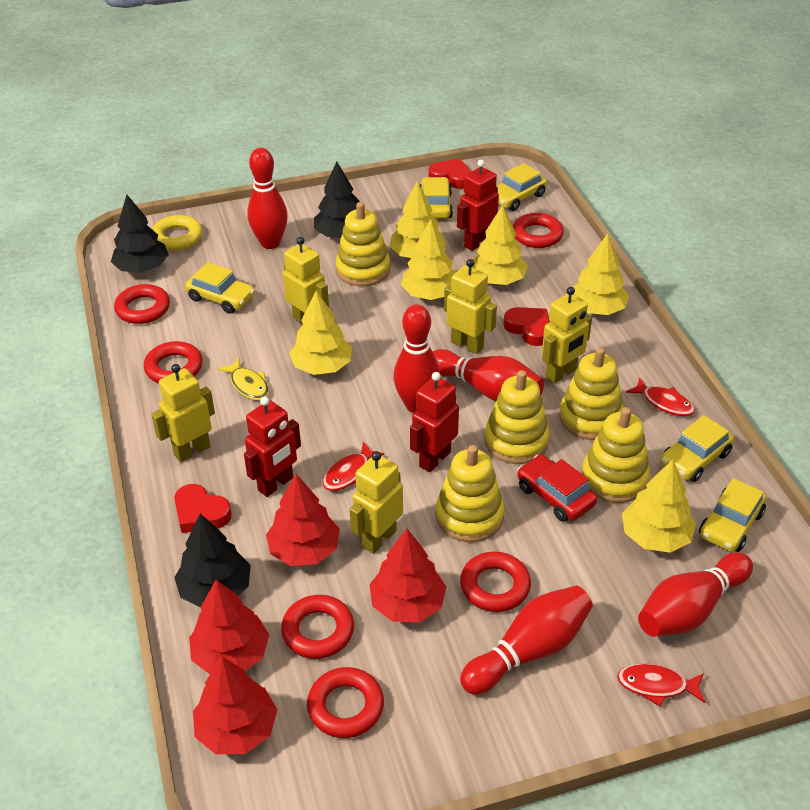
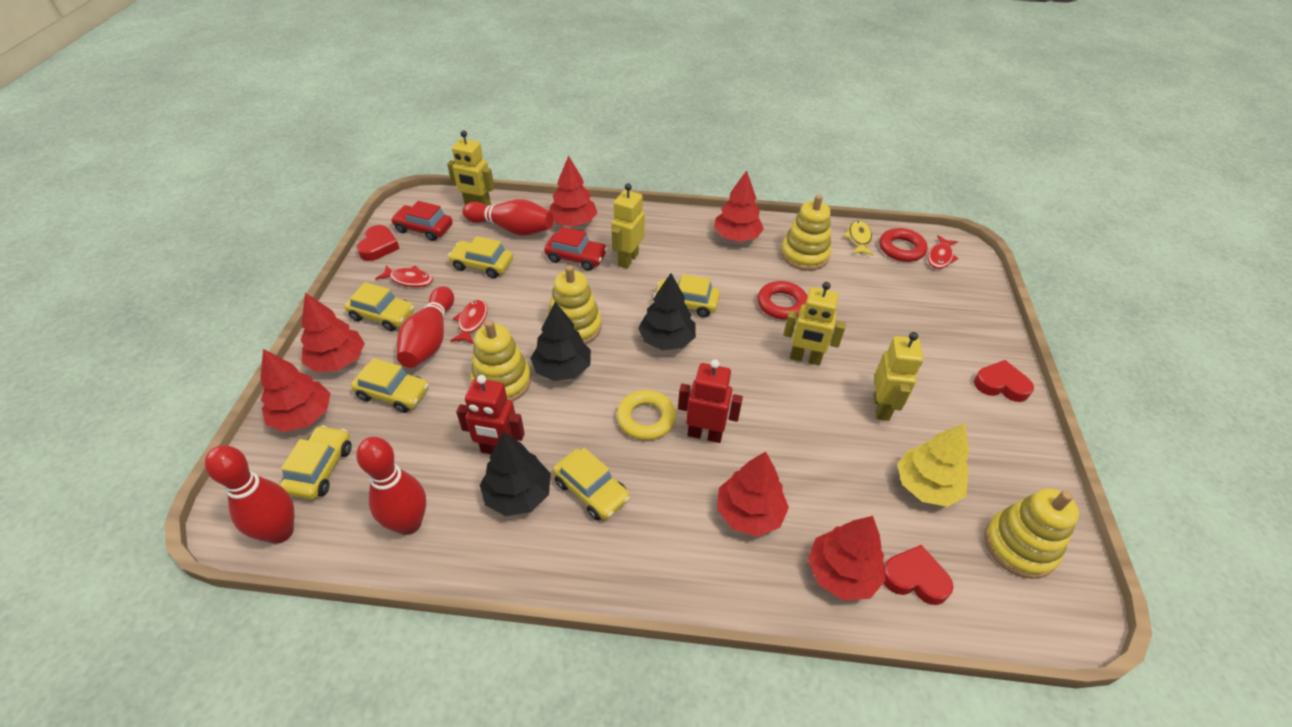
red bowling pin: [247,148,288,249] [393,304,440,413] [432,349,544,401] [460,585,593,695] [638,552,753,637] = 5 -> [205,445,294,544] [356,437,426,535] [397,286,454,368] [462,199,553,236] = 4
red car: [517,455,597,522] = 1 -> [391,201,453,241] [544,227,608,271] = 2
red ring: [114,284,170,324] [144,341,203,383] [281,595,354,659] [307,667,384,738] [460,552,531,612] [513,213,564,248] = 6 -> [758,281,807,320] [880,228,928,262] = 2
red robot: [244,397,301,497] [410,372,459,472] [457,160,499,251] = 3 -> [456,375,525,454] [678,359,743,443] = 2
red tree: [189,580,269,674] [193,656,277,754] [266,474,340,566] [369,528,446,622] = 4 -> [260,349,331,432] [300,293,365,372] [549,156,597,226] [714,170,764,242] [717,452,789,536] [808,516,886,600] = 6
yellow car: [185,262,255,314] [420,177,453,218] [496,163,547,211] [660,415,734,482] [699,478,766,552] = 5 -> [280,425,352,500] [344,282,414,331] [351,358,429,413] [448,236,513,278] [553,448,630,520] [654,274,720,318] = 6
yellow robot: [151,364,215,462] [283,237,329,323] [350,451,403,554] [444,259,497,354] [542,287,592,384] = 5 -> [447,130,494,206] [611,183,645,269] [783,282,846,365] [874,332,923,421] = 4
yellow stacking toy: [335,202,390,286] [436,445,505,542] [484,370,550,464] [559,347,623,440] [581,407,650,503] = 5 -> [470,320,531,402] [547,265,602,344] [781,194,831,271] [984,488,1079,579] = 4
yellow tree: [289,291,352,375] [390,181,446,258] [401,219,456,300] [472,205,528,285] [573,234,629,315] [622,460,696,553] = 6 -> [897,423,969,507] = 1

